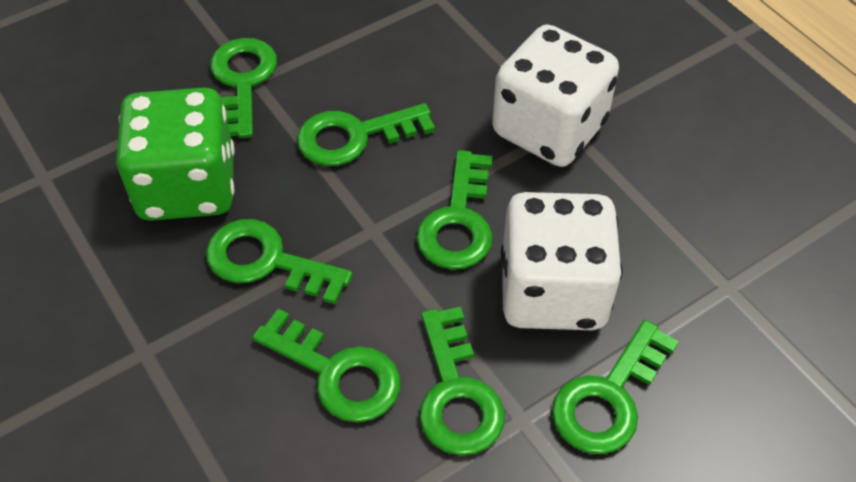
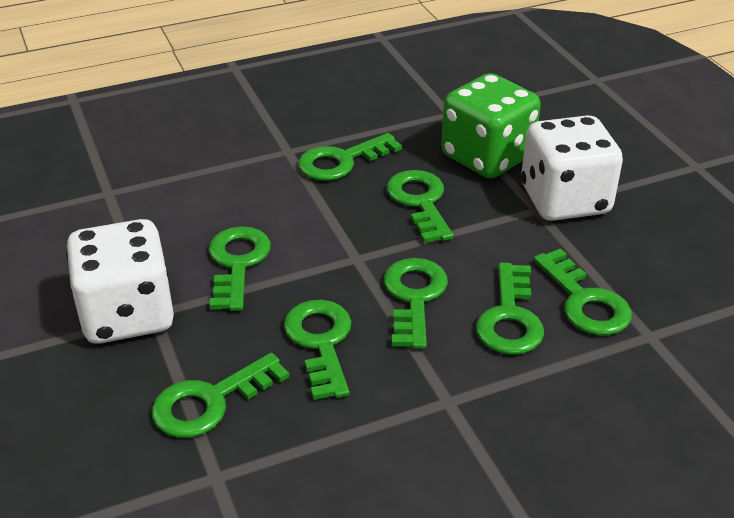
green key: [206,219,353,305] [210,38,277,138] [253,309,400,423] [297,103,435,166] [416,150,493,269] [419,306,505,456] [552,320,679,454] = 7 -> [152,353,290,438] [209,226,271,311] [284,300,352,400] [298,133,402,181] [384,258,448,349] [387,170,454,243] [476,263,544,355] [534,249,632,335] = 8

